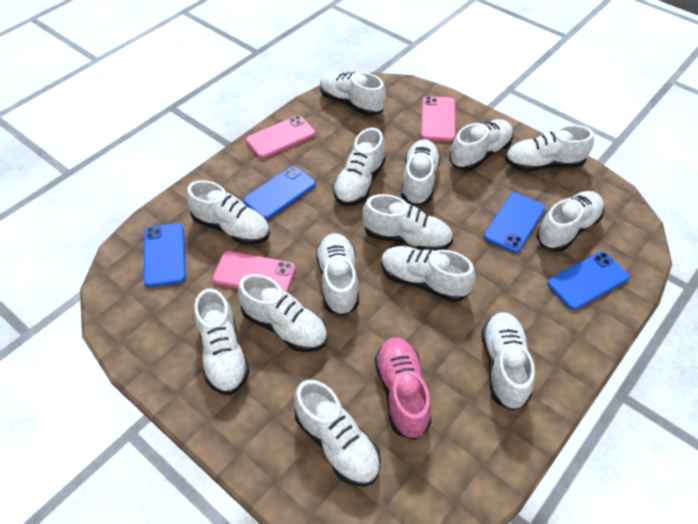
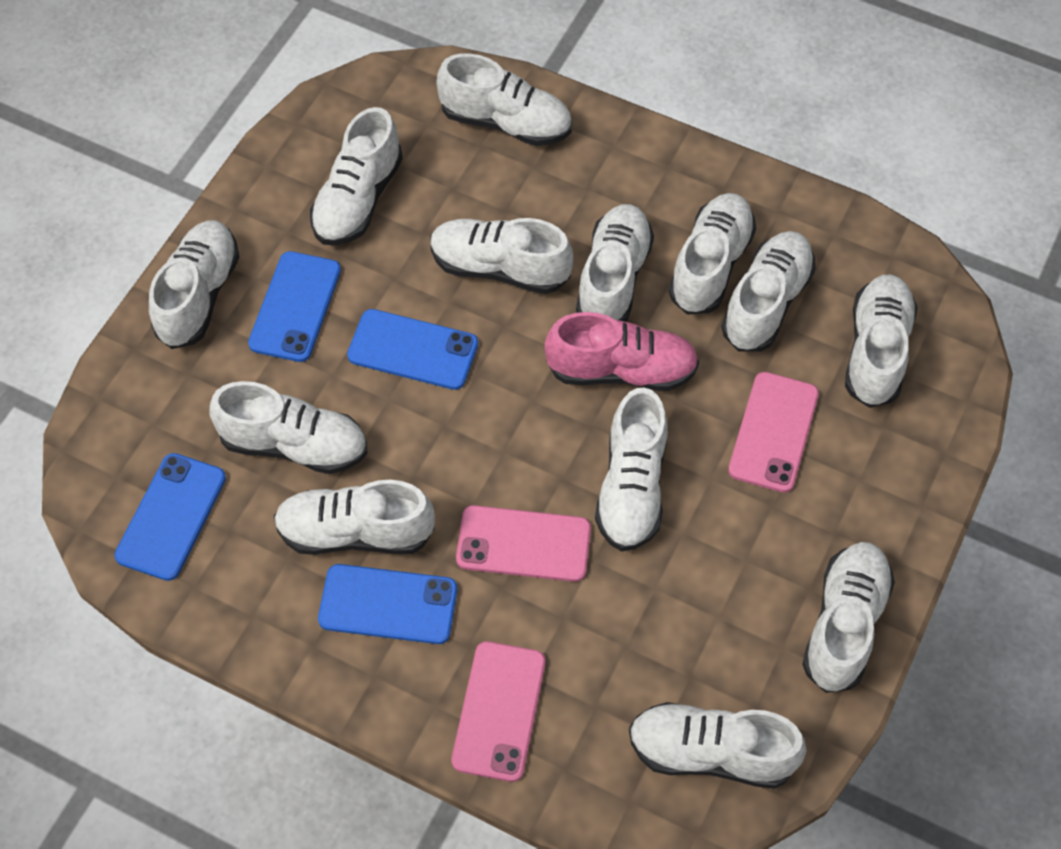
white shoe: [187,180,270,245] [194,288,250,395] [238,274,327,352] [294,380,381,486] [316,233,359,316] [320,72,386,116] [333,128,386,206] [362,194,453,251] [381,246,476,302] [401,139,441,206] [449,119,513,171] [482,312,535,411] [505,125,594,172] [537,191,604,251] = 14 -> [149,220,240,349] [209,381,367,474] [274,480,435,555] [310,107,403,245] [430,218,573,294] [437,53,572,146] [576,204,654,322] [595,387,668,551] [629,702,806,789] [669,193,756,315] [721,231,816,352] [802,542,895,693] [845,275,917,408] = 13

